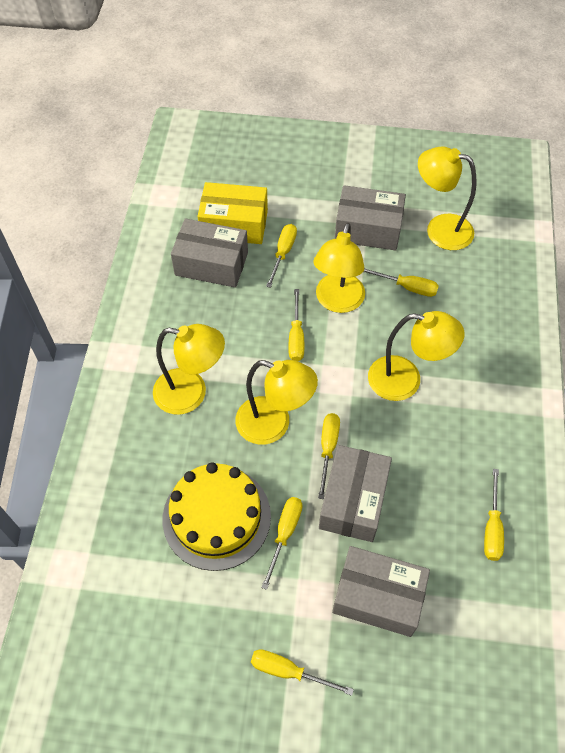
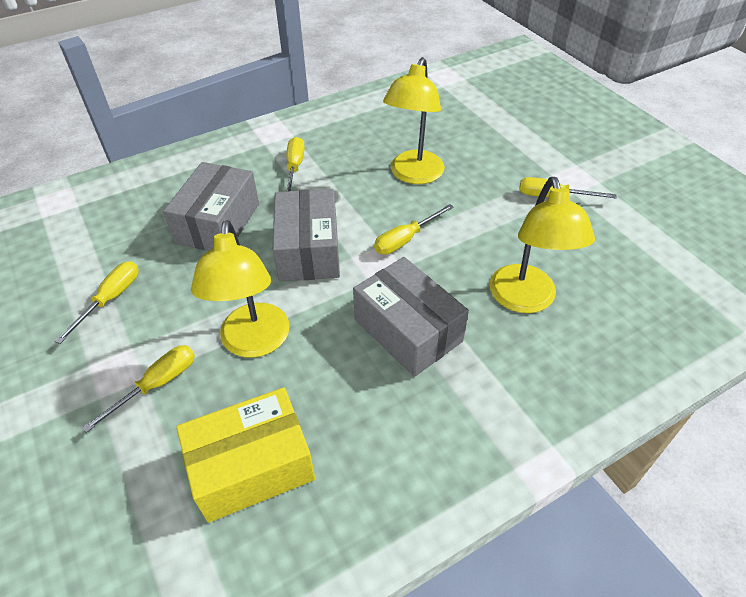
grey box: [171,219,248,288] [319,445,392,542] [332,546,430,637] [335,185,406,250] = 4 -> [163,162,259,251] [273,189,340,282] [353,257,469,377] = 3
yellow cake: [163,462,271,571] = 1 -> none = 0
yellow lamp: [153,324,225,415] [235,360,318,445] [313,223,365,313] [368,311,464,401] [418,146,476,250] = 5 -> [191,220,290,358] [383,57,445,184] [490,177,595,313] = 3
yellow screwdriver: [251,649,354,696] [261,497,302,590] [266,224,297,288] [288,289,304,361] [318,413,340,499] [363,268,439,297] [484,469,504,561] = 7 -> [55,261,139,344] [82,345,195,433] [286,137,305,191] [374,204,454,255] [519,177,617,198] = 5

